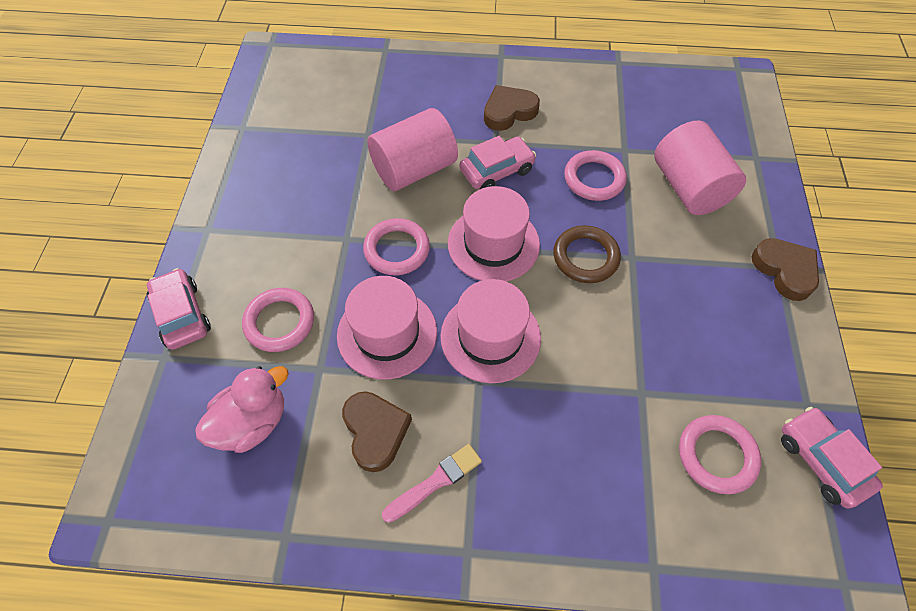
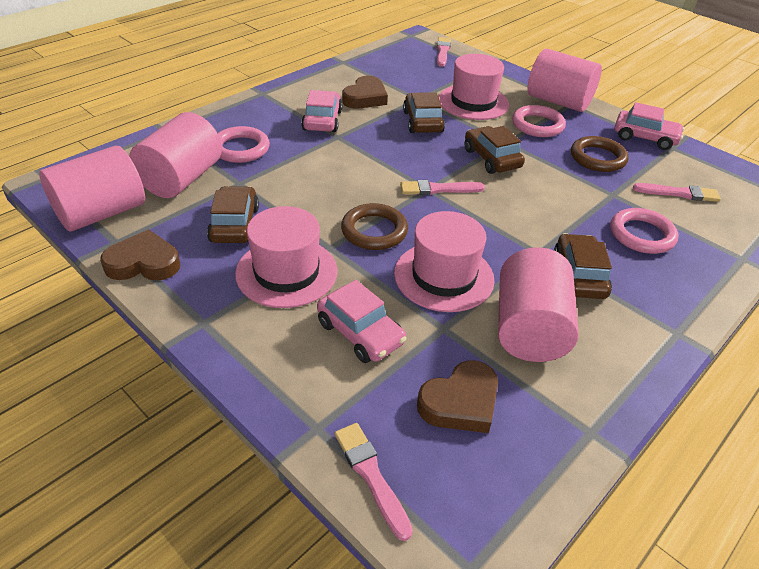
brown car: none = 0 -> [207,186,259,243] [403,92,445,133] [465,126,525,174] [554,233,612,299] = 4
brown ring: [553,225,621,283] = 1 -> [341,203,408,250] [571,136,629,172] = 2
pink brush: [382,444,482,523] = 1 -> [335,423,413,541] [400,180,485,195] [437,37,451,67] [633,183,721,202] = 4
pink cylinder: [367,108,458,191] [654,120,746,215] = 2 -> [39,146,145,232] [129,112,222,198] [498,247,579,362] [527,49,602,112] = 4
pink duck: [195,366,289,453] = 1 -> none = 0
pink ring: [242,288,314,352] [363,218,430,275] [564,150,627,201] [679,415,761,494] = 4 -> [218,126,270,163] [512,105,566,137] [610,208,678,254] = 3

